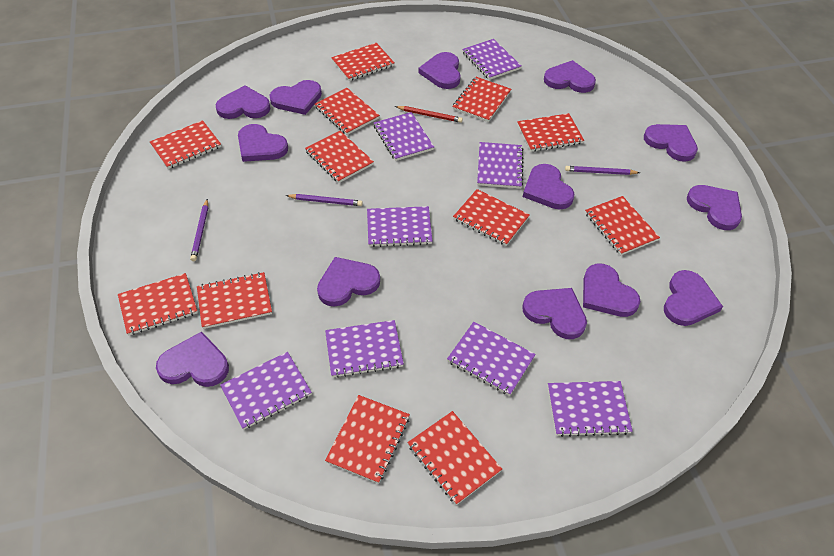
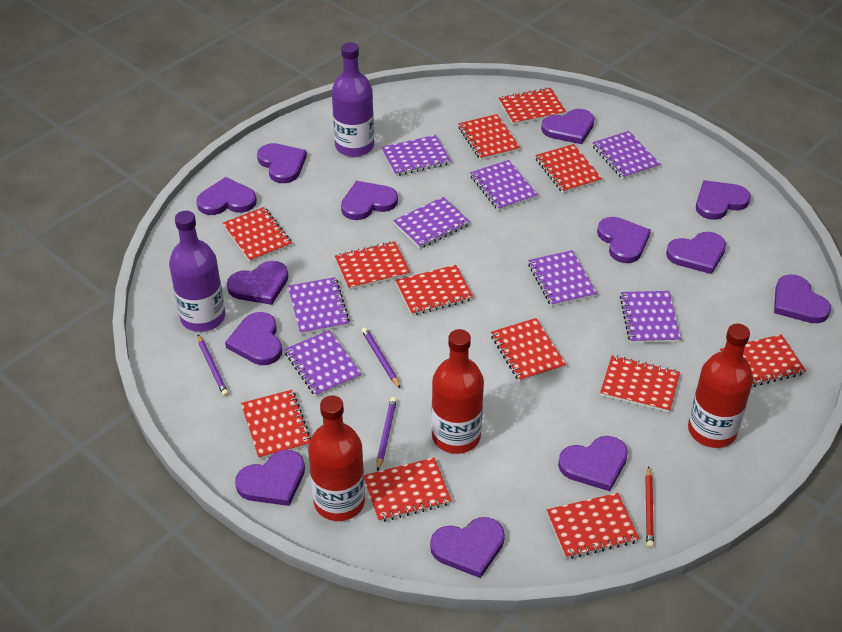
purple bottle: none = 0 -> [169,211,225,332] [332,42,374,157] = 2
red bottle: none = 0 -> [308,396,365,521] [431,329,484,454] [688,324,753,448] = 3

